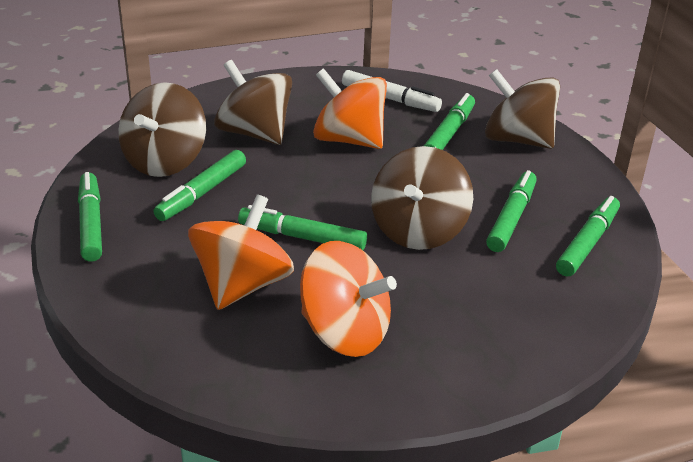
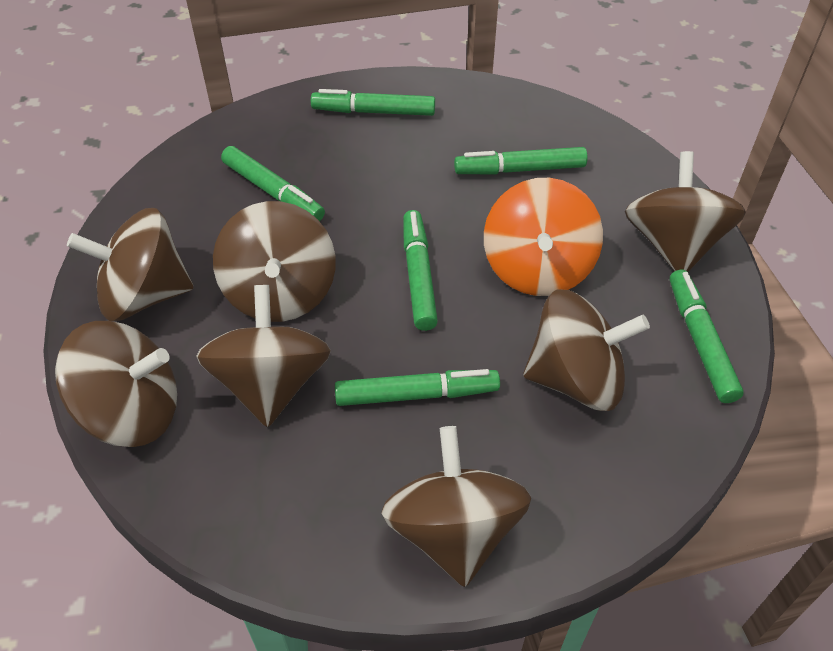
brown spinning top: [118,82,206,177] [214,60,292,145] [371,146,473,250] [485,69,560,149] = 4 -> [55,321,177,447] [67,208,194,321] [196,285,331,427] [213,201,336,322] [381,426,531,587] [523,289,650,411] [625,151,746,272] = 7
orange spinning top: [188,195,294,310] [300,241,397,357] [313,68,387,149] = 3 -> [484,178,603,296] = 1
white marker: [342,70,442,112] = 1 -> none = 0

